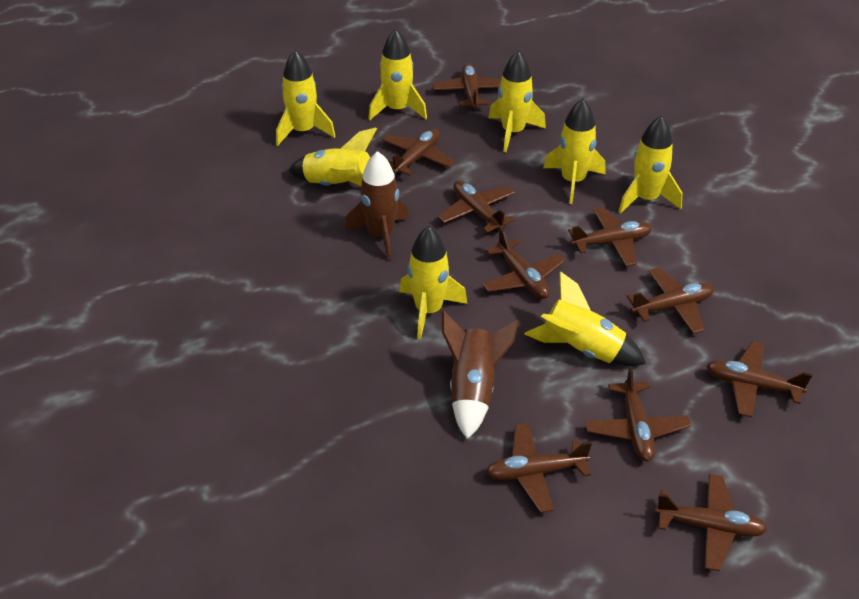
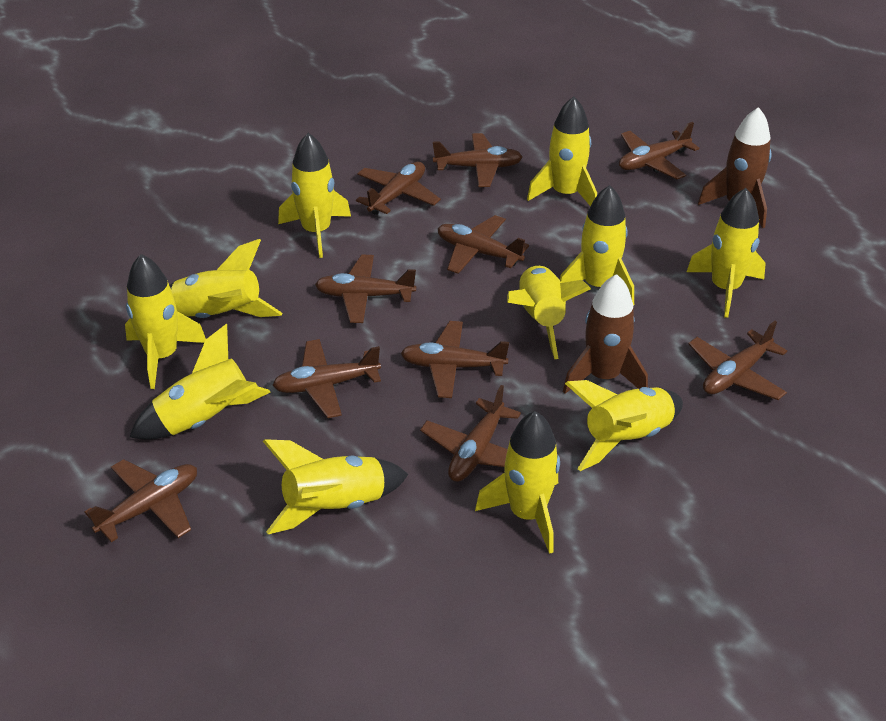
yellow rocket: [276,50,335,146] [288,128,377,186] [368,29,427,120] [399,226,468,339] [488,51,546,152] [525,271,646,366] [543,99,605,204] [619,116,682,214] = 8 -> [125,254,206,389] [129,324,271,440] [169,239,282,318] [263,439,408,534] [278,133,351,258] [475,411,560,554] [507,265,591,359] [527,96,597,206] [560,185,634,306] [565,380,683,471] [687,188,766,318] = 11

